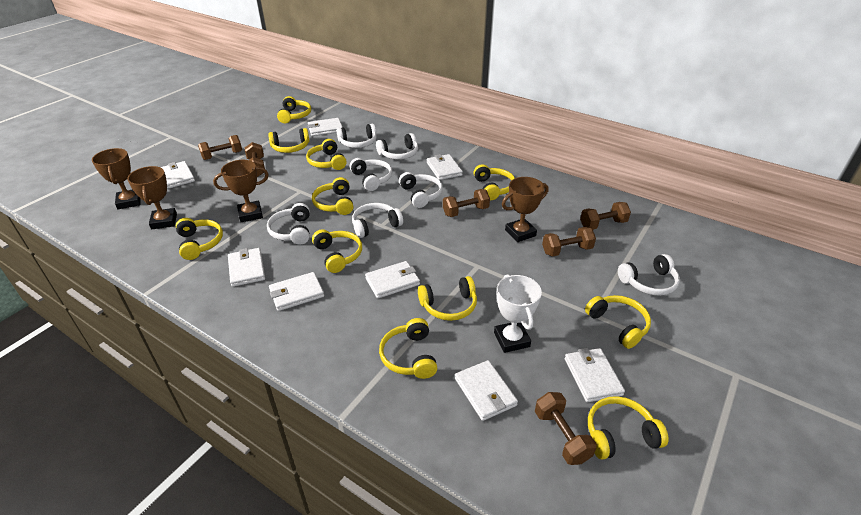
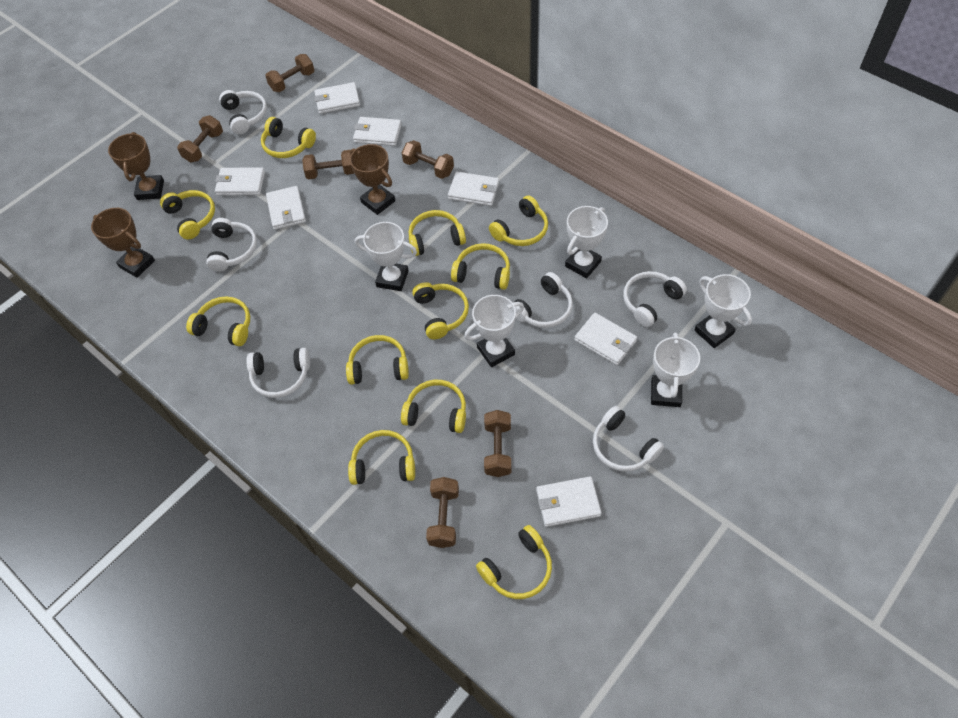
brown trophy: [92,148,141,209] [127,166,177,229] [213,160,269,222] [502,177,548,242] = 4 -> [91,208,155,278] [108,132,164,200] [350,144,395,215] = 3
white headphones: [267,203,310,244] [337,124,377,148] [350,158,392,191] [352,203,403,238] [376,133,418,160] [399,172,443,208] [618,254,680,296] = 7 -> [206,218,257,272] [219,90,267,134] [246,348,310,398] [513,272,573,328] [593,406,664,472] [623,271,687,327] = 6
white trophy: [494,274,542,353] = 1 -> [355,222,417,291] [464,295,524,367] [565,206,608,278] [651,332,700,407] [694,274,752,348] = 5
white wallet: [160,161,195,189] [228,248,265,287] [269,272,324,311] [308,118,342,136] [365,261,420,299] [427,154,463,180] [455,360,518,421] [565,348,625,402] = 8 -> [215,167,265,196] [266,186,306,230] [314,82,360,114] [353,117,402,146] [448,172,499,206] [536,476,602,527] [574,313,637,365] = 7

